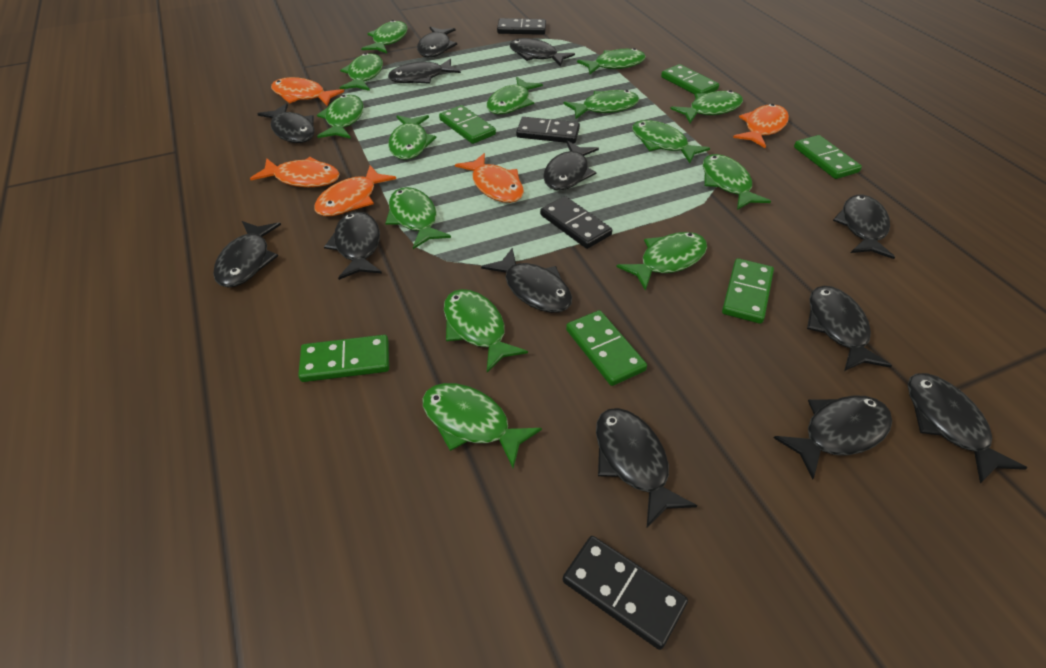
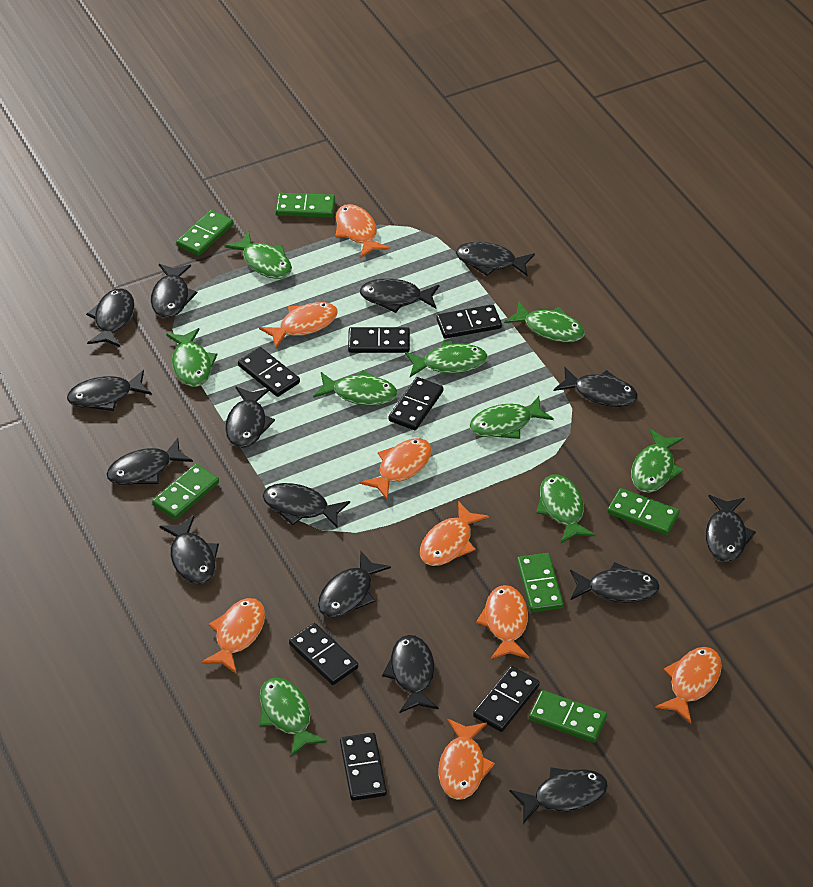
black domino: [497,18,546,35] [516,117,580,143] [540,196,612,249] [563,536,688,650] = 4 -> [238,347,300,397] [289,623,358,685] [340,733,387,801] [348,327,410,353] [389,377,443,430] [436,304,502,339] [473,666,540,732] = 7
black fish: [213,221,281,288] [258,103,315,143] [324,211,382,280] [388,58,461,84] [417,27,457,57] [481,248,572,313] [509,38,575,66] [543,141,599,190] [596,408,697,527] [774,395,892,480] [807,286,892,371] [833,195,895,259] [908,373,1027,484] = 13 -> [67,370,152,411] [86,288,134,347] [106,438,193,485] [151,264,198,318] [159,516,219,584] [225,387,275,448] [262,483,350,528] [318,550,391,618] [360,279,439,313] [382,635,439,713] [456,242,535,276] [509,767,608,824] [554,367,638,407] [570,562,660,603] [705,495,756,562] = 15
green fish: [317,95,364,139] [340,53,383,91] [361,20,408,53] [385,187,451,249] [388,115,437,160] [422,383,542,468] [444,289,528,372] [487,77,543,115] [563,90,639,119] [577,48,646,74] [616,232,707,291] [632,120,710,163] [670,90,743,123] [703,154,771,210] = 14 -> [166,328,217,387] [225,231,292,279] [260,678,327,757] [313,370,398,406] [405,341,488,377] [469,396,554,439] [504,301,585,343] [536,475,596,543] [631,429,684,493] = 9
orange fish: [250,157,340,187] [271,77,344,106] [314,165,396,216] [455,153,524,203] [733,104,789,148] = 5 -> [201,598,265,674] [259,302,338,348] [335,204,390,258] [359,438,432,499] [420,501,489,566] [439,719,495,800] [476,585,529,659] [655,647,722,723] = 8

